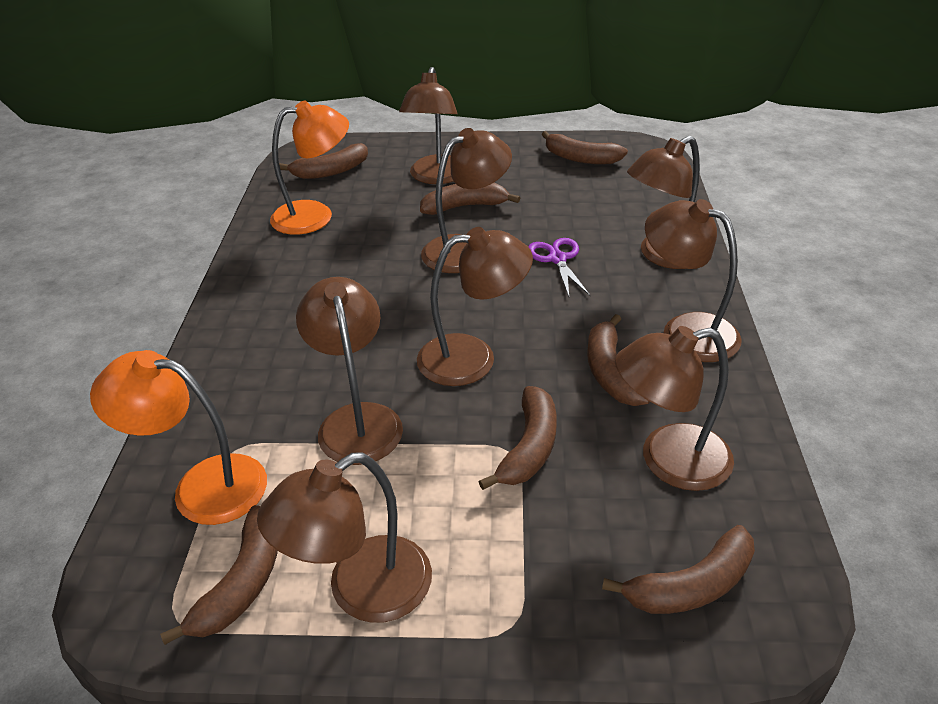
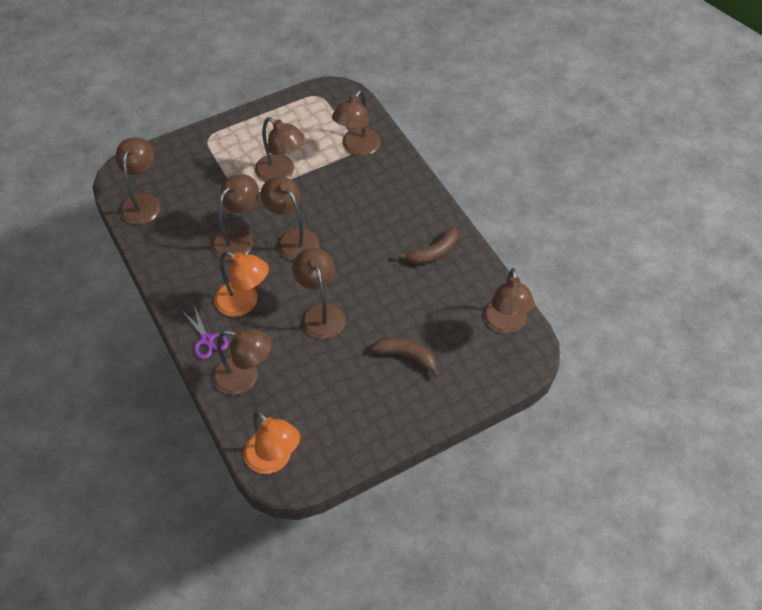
brown banana: [160,505,278,645] [279,143,368,179] [420,183,520,215] [478,386,557,490] [542,131,628,165] [587,314,650,406] [602,525,755,614] = 7 -> [371,337,439,377] [398,227,458,265] = 2

